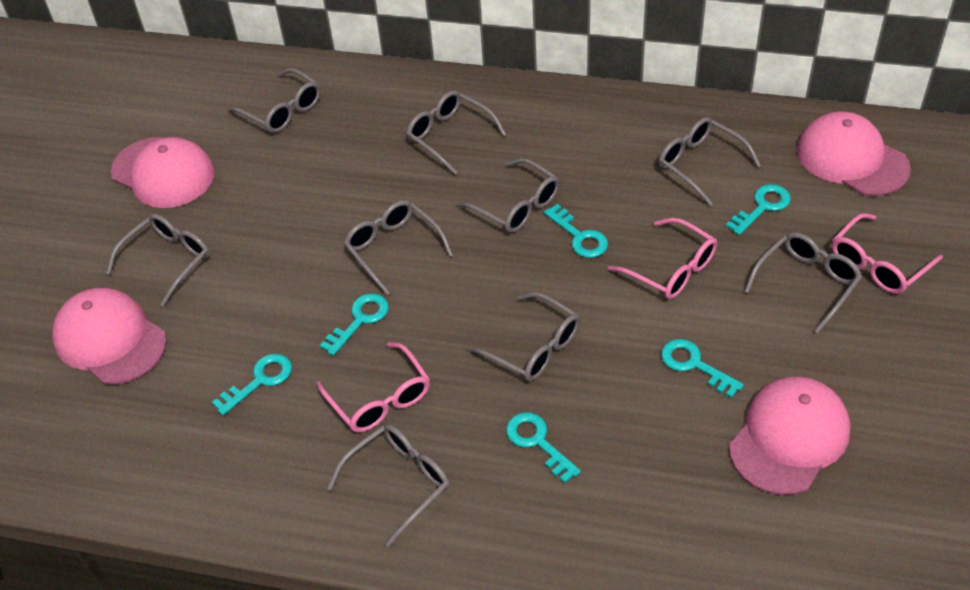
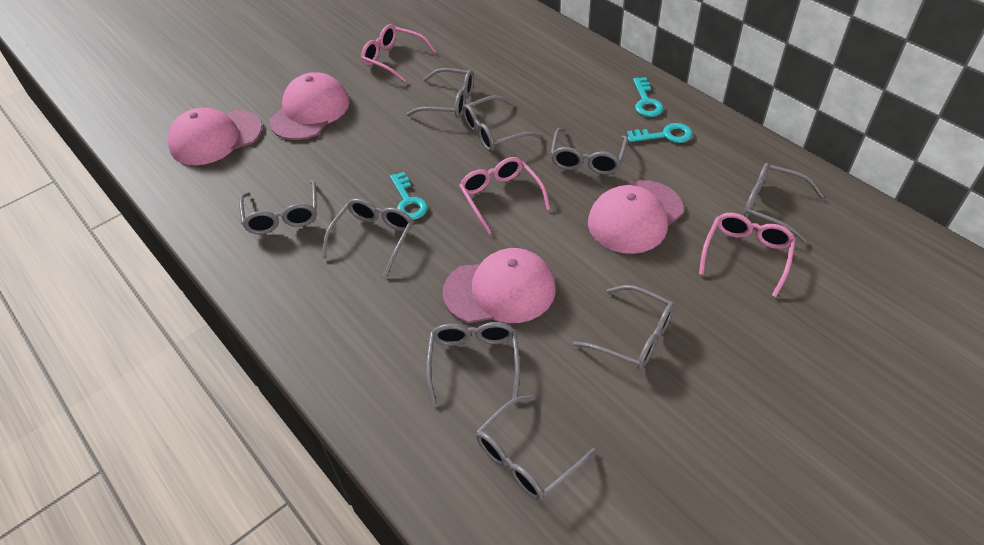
turquoise key: [212,353,292,415] [320,293,389,356] [506,412,581,483] [544,204,608,258] [661,339,744,398] [726,184,791,235] = 6 -> [390,172,428,220] [627,123,692,143] [633,77,663,117] = 3

